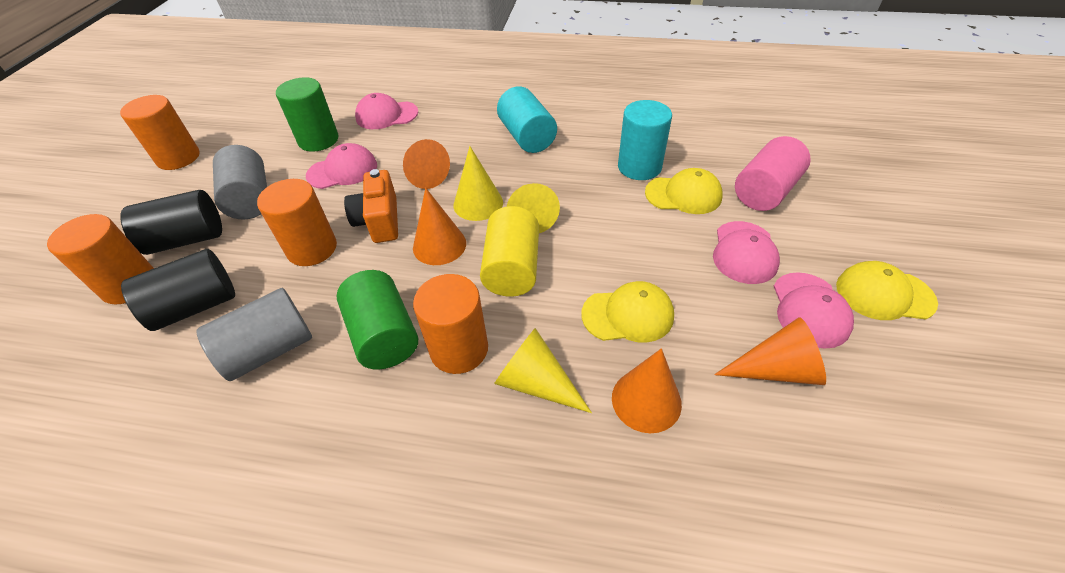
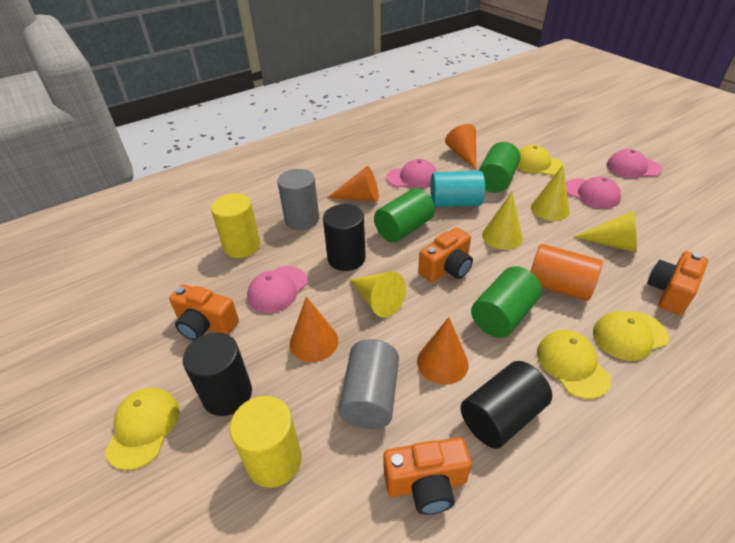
black cylinder: [120,190,222,255] [121,249,235,331] = 2 -> [183,332,252,416] [323,204,366,271] [460,361,552,449] = 3
green cylinder: [276,77,339,152] [336,270,418,369] = 2 -> [374,188,435,243] [471,266,542,338] [478,142,521,193] = 3
orange camera: [344,169,398,243] = 1 -> [169,284,239,341] [384,437,472,515] [418,227,473,283] [647,251,708,315] = 4
orange cylinder: [47,214,154,304] [120,95,200,170] [257,179,337,266] [413,274,488,374] = 4 -> [531,244,602,301] = 1
pink cylinder: [735,136,811,211] = 1 -> none = 0
turquoise cylinder: [497,86,557,153] [618,100,672,180] = 2 -> [430,171,485,207] = 1
yellow cap: [582,281,674,343] [645,168,723,214] [836,261,938,320] = 3 -> [105,388,179,470] [517,145,565,175] [537,330,611,399] [593,311,669,361] = 4
yellow cone: [454,146,503,221] [494,328,592,413] [507,183,560,233] = 3 -> [350,272,406,318] [482,192,523,250] [531,165,570,221] [573,211,637,253] = 4
yellow cylinder: [480,206,539,297] = 1 -> [211,193,260,258] [230,396,302,488] = 2

